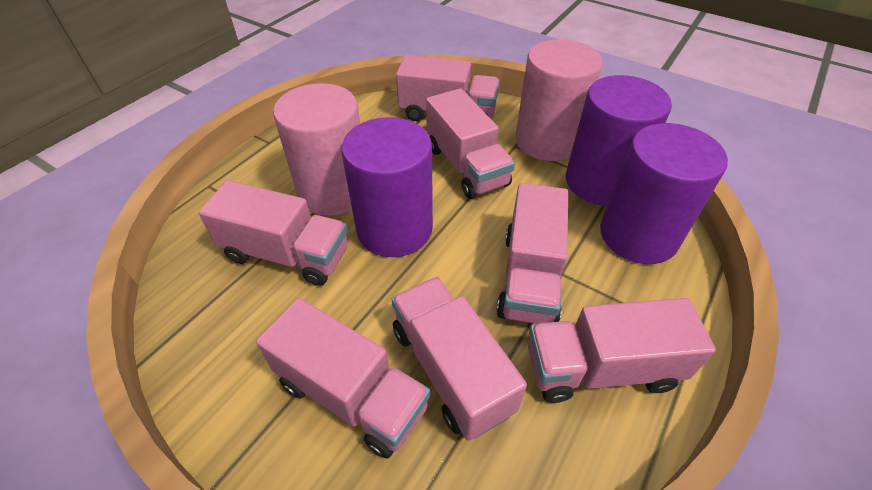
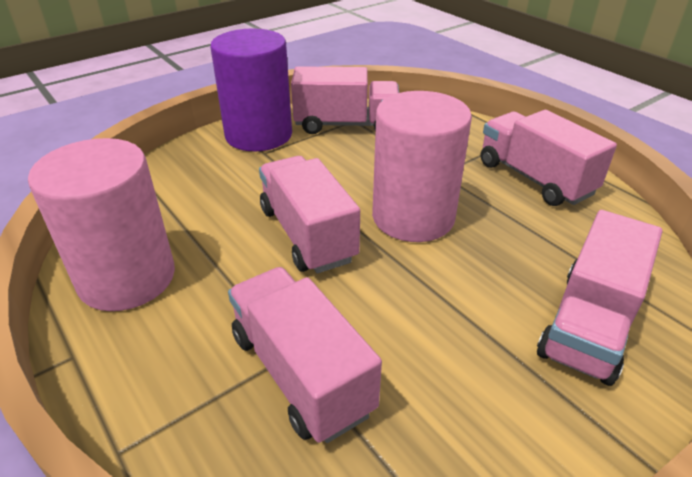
pink truck: [199,180,348,286] [256,298,430,458] [391,277,527,441] [396,55,500,121] [426,88,515,199] [497,183,568,324] [528,298,716,403] = 7 -> [228,267,382,443] [259,156,360,273] [291,66,399,134] [481,110,617,206] [537,210,663,386] = 5
purple cylinder: [341,117,433,257] [566,75,672,206] [600,123,728,264] = 3 -> [210,28,292,151] = 1

